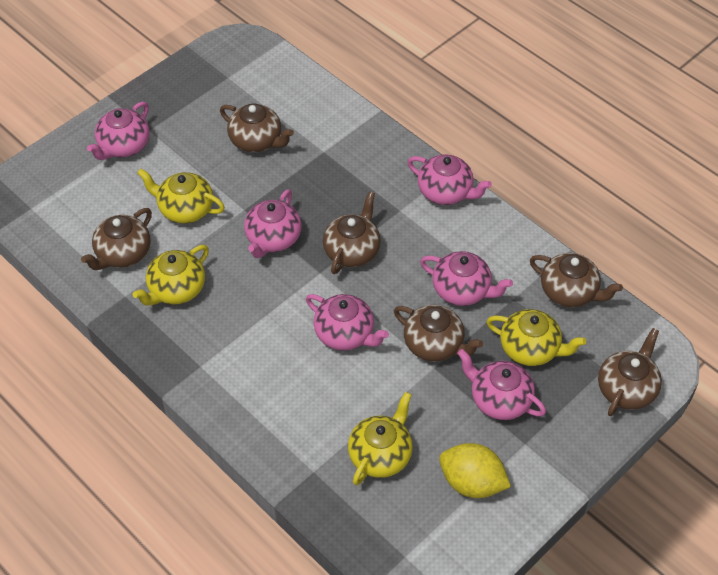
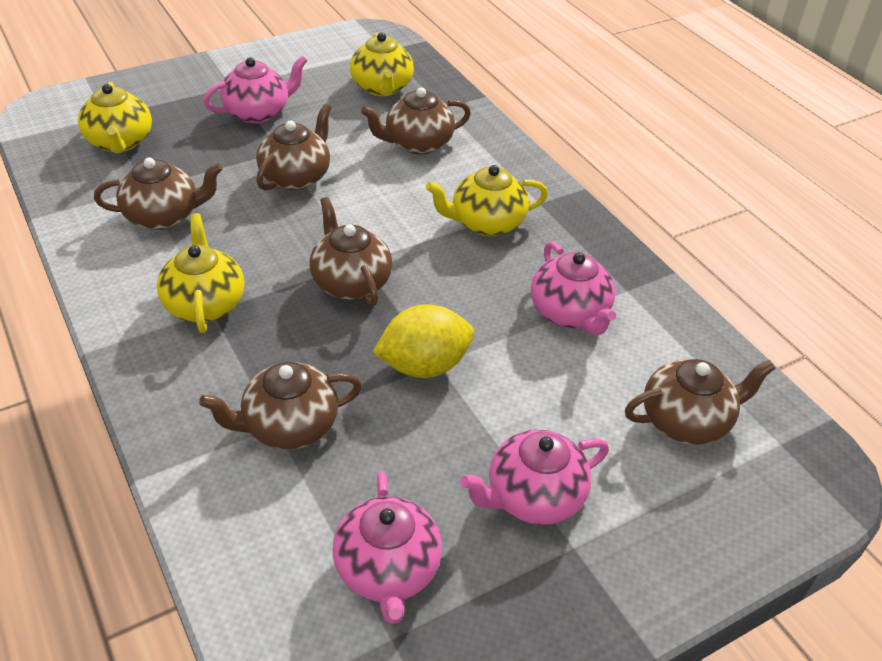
pink teapot: [87,102,150,160] [244,189,302,258] [306,294,389,350] [408,154,492,205] [420,251,513,306] [457,349,546,420] = 6 -> [203,55,308,123] [332,471,442,624] [460,429,609,525] [531,241,616,335] = 4

